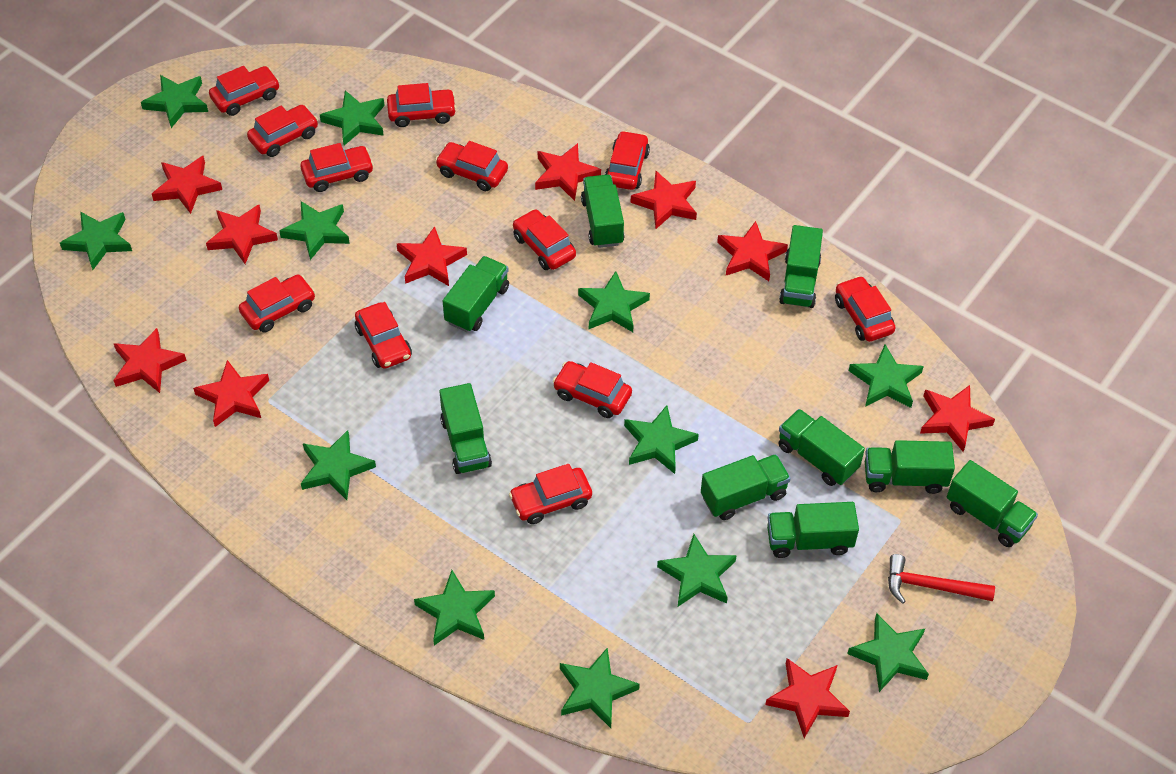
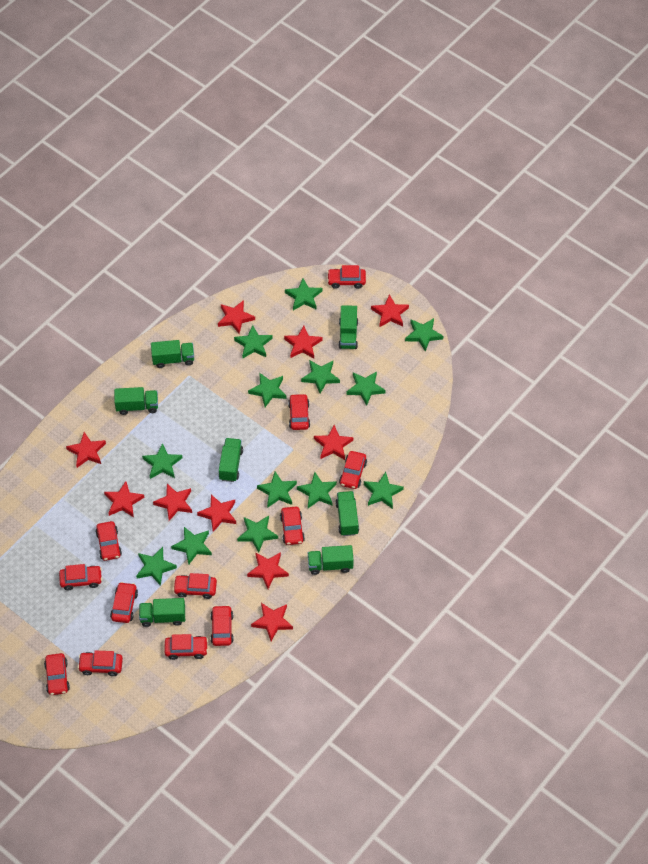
green star: [60,212,132,270] [141,75,208,128] [279,201,350,260] [301,430,376,500] [320,90,385,145] [414,570,495,645] [560,647,640,728] [578,271,650,332] [624,405,699,474] [657,534,737,606] [847,613,929,692] [848,345,924,408] = 12 -> [136,547,177,586] [142,443,183,479] [171,527,212,564] [234,325,273,358] [237,515,278,553] [248,373,287,407] [257,471,297,508] [285,279,322,310] [297,472,337,508] [301,360,340,394] [347,371,386,406] [364,472,404,509] [405,318,443,351] = 13
green truck: [439,383,492,474] [443,256,509,332] [581,175,625,248] [701,454,791,520] [767,502,859,558] [778,409,865,486] [779,225,823,308] [865,440,955,494] [947,460,1038,547] = 9 -> [114,387,158,415] [139,598,185,627] [151,340,194,368] [219,438,243,482] [308,545,354,575] [335,491,359,536] [338,305,358,349] = 7
red hammer: [888,554,995,604] = 1 -> none = 0

